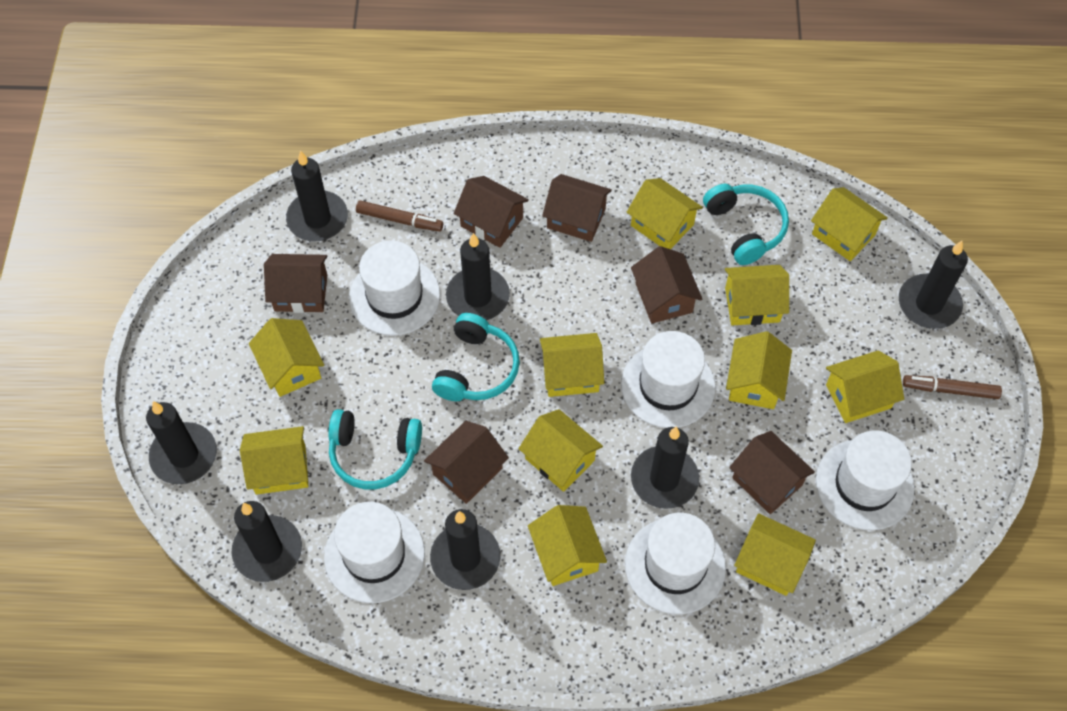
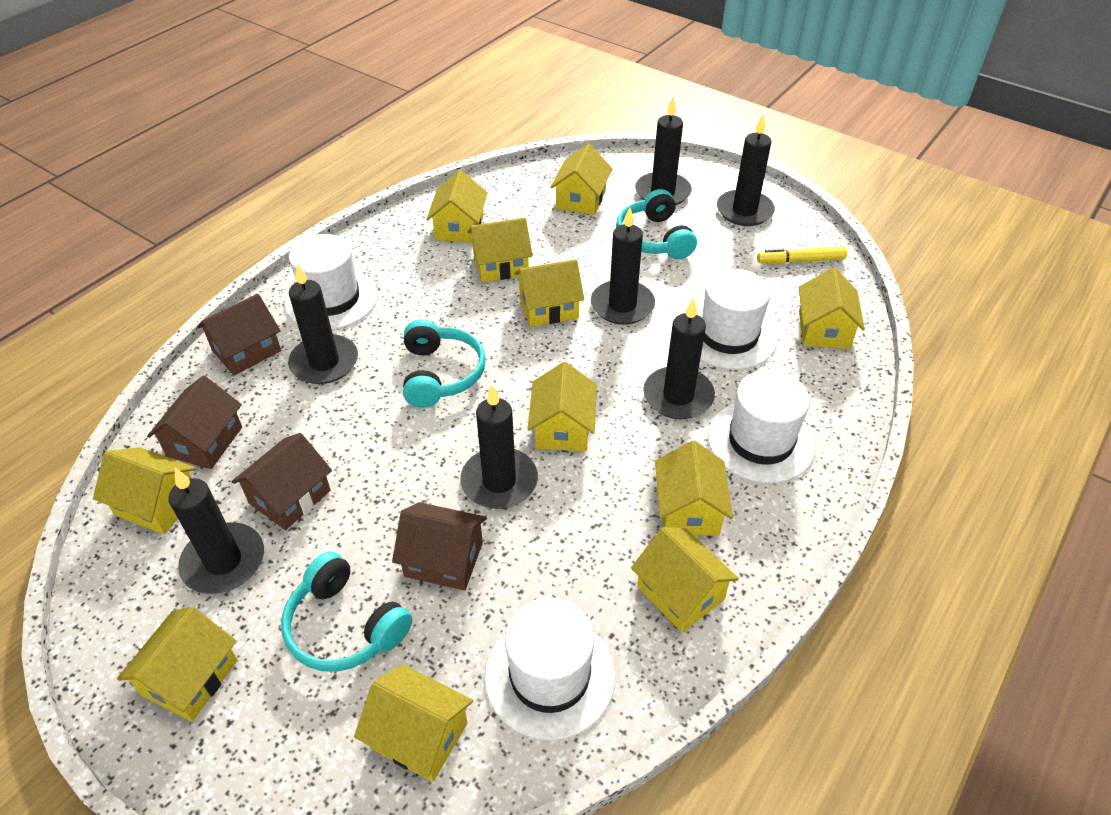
brown house: [264,254,327,313] [424,421,509,504] [453,176,529,248] [542,174,612,242] [631,246,703,323] [729,431,815,514] = 6 -> [147,376,242,469] [197,294,281,375] [232,433,332,530] [392,502,487,591] = 4
brown marker: [356,200,443,232] [903,375,1002,399] = 2 -> none = 0
white hat: [324,502,425,603] [349,240,440,336] [621,331,716,428] [625,513,726,614] [816,430,915,530] = 5 -> [285,234,378,330] [485,597,615,741] [697,269,778,370] [708,370,815,483] = 4
yellow marker: none = 0 -> [757,247,847,264] = 1

